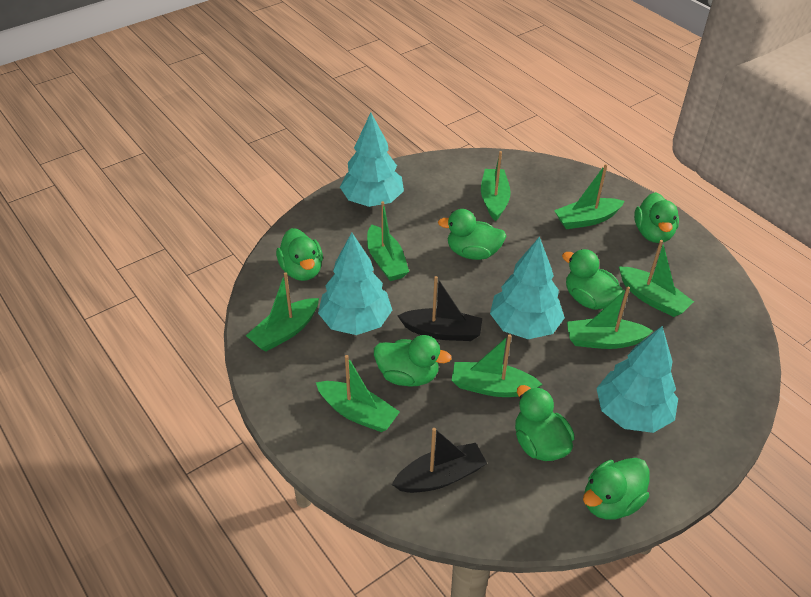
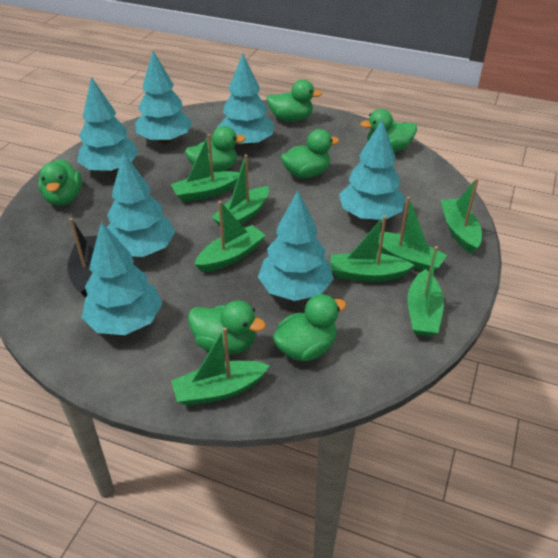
black boat: [392,428,487,493] [397,276,482,341] = 2 -> [67,218,97,297] = 1
turquoise tree: [318,233,392,335] [340,113,404,207] [490,236,565,339] [596,326,678,433] = 4 -> [77,77,139,173] [82,222,163,335] [107,152,175,257] [135,51,192,144] [217,54,274,147] [258,191,334,301] [339,120,405,220] = 7

